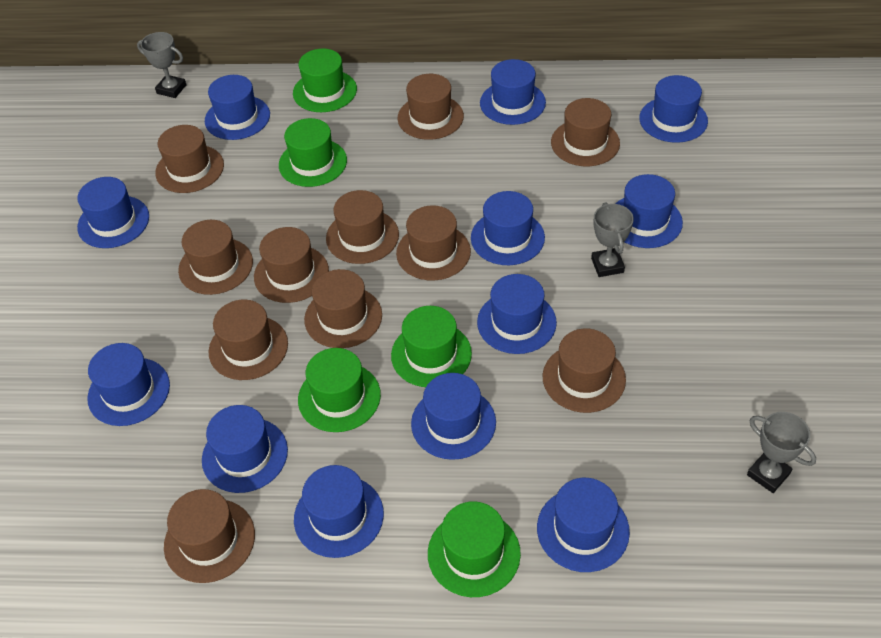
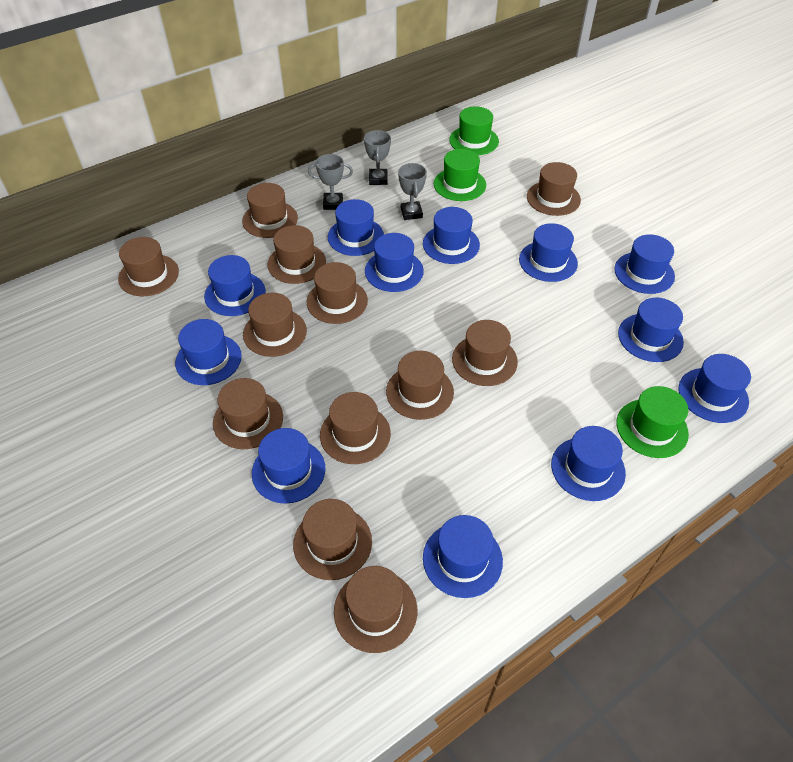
brown hat: [155,125,224,193] [164,489,255,583] [178,220,253,295] [209,299,288,380] [254,227,329,303] [304,269,382,348] [326,190,399,264] [396,205,471,280] [398,74,464,140] [543,329,626,413] [551,98,620,166] = 11 -> [118,237,179,296] [213,378,283,449] [242,183,298,238] [243,293,307,357] [267,225,326,284] [293,499,372,580] [307,262,368,324] [320,392,391,464] [334,566,417,653] [386,351,454,420] [452,320,518,386] [527,162,581,216] = 12
green hat: [279,118,347,187] [293,48,357,112] [298,348,381,432] [391,306,472,387] [428,501,521,597] = 5 -> [434,149,486,201] [449,106,499,155] [617,386,689,458] = 3

